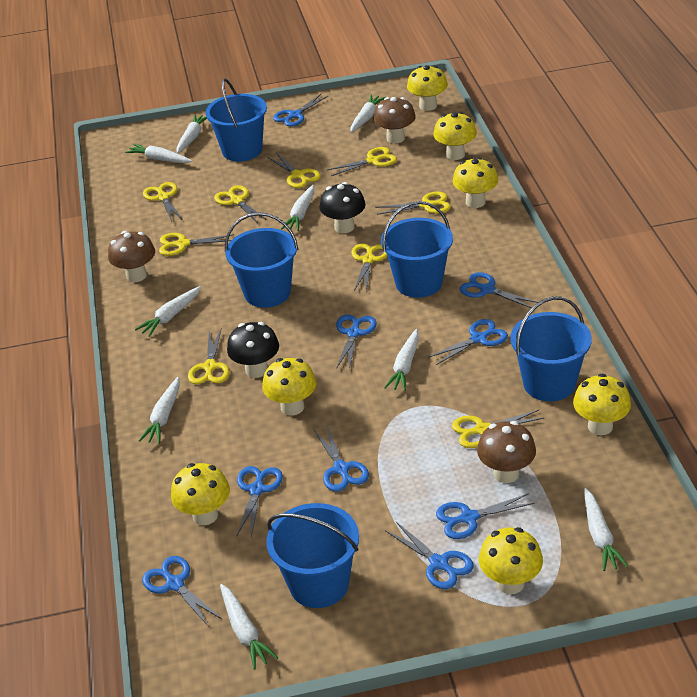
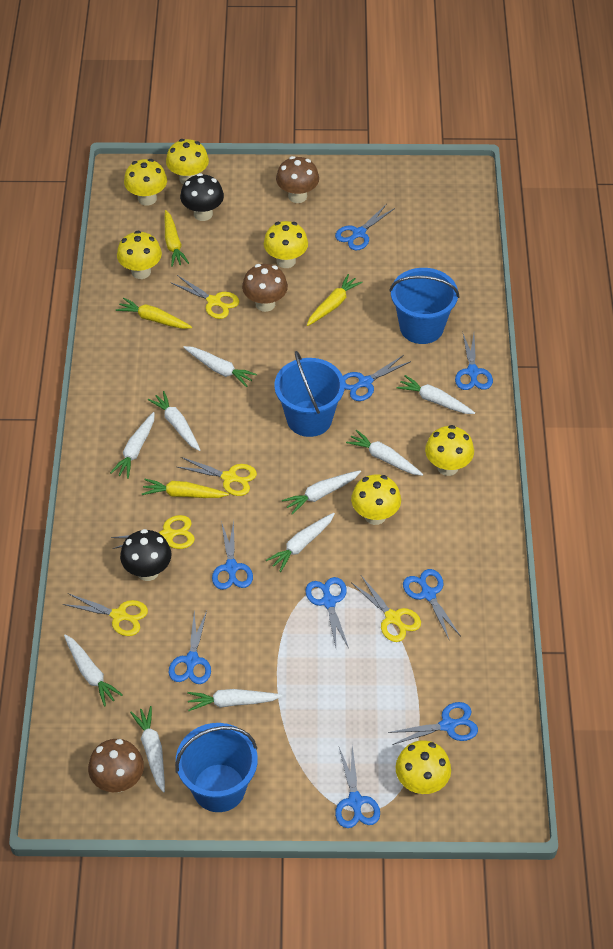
blue bucket: [206,78,267,162] [225,212,298,308] [266,503,359,608] [381,201,453,298] [511,296,592,401] = 5 -> [175,723,258,812] [274,351,345,437] [390,268,459,344] = 3
white carrot: [125,144,192,163] [135,286,201,337] [139,377,180,443] [177,115,207,154] [220,584,278,670] [281,185,315,231] [350,95,386,133] [384,329,419,391] [584,488,629,571] = 9 -> [64,635,123,706] [110,412,155,479] [130,706,165,793] [148,391,200,451] [183,346,257,387] [187,689,282,711] [266,513,335,572] [282,470,361,515] [346,430,423,476] [396,375,475,414] = 10
yellow carrot: none = 0 -> [116,298,192,329] [142,479,229,498] [165,210,189,267] [307,274,363,326] = 4
yellow scissors: [143,182,183,222] [159,233,234,256] [188,329,230,384] [214,185,267,222] [267,153,321,188] [327,147,397,176] [351,244,387,291] [375,192,451,215] [452,410,544,448] = 9 -> [63,593,148,636] [111,515,195,549] [170,275,239,319] [178,457,257,496] [352,576,421,642] = 5

